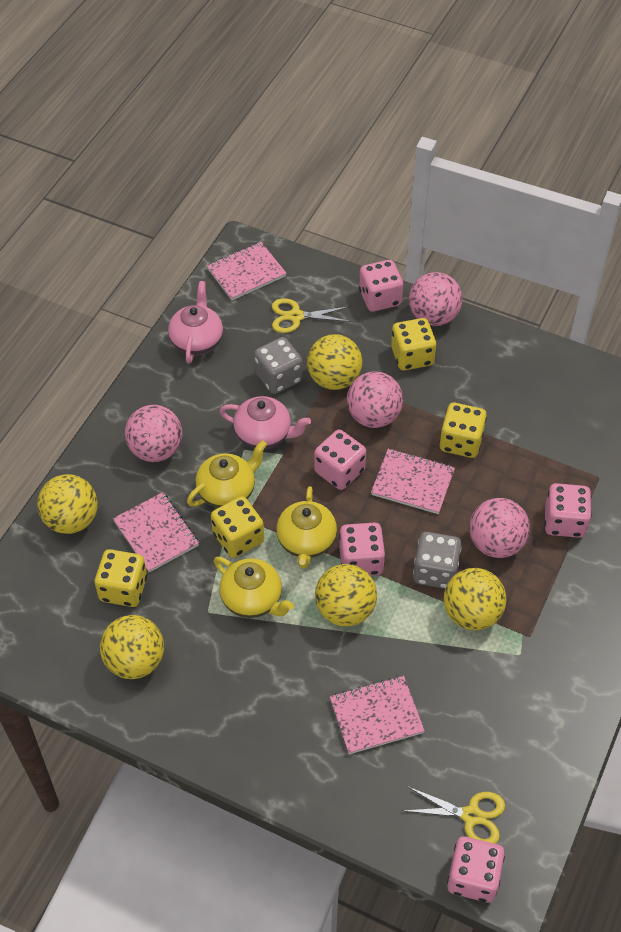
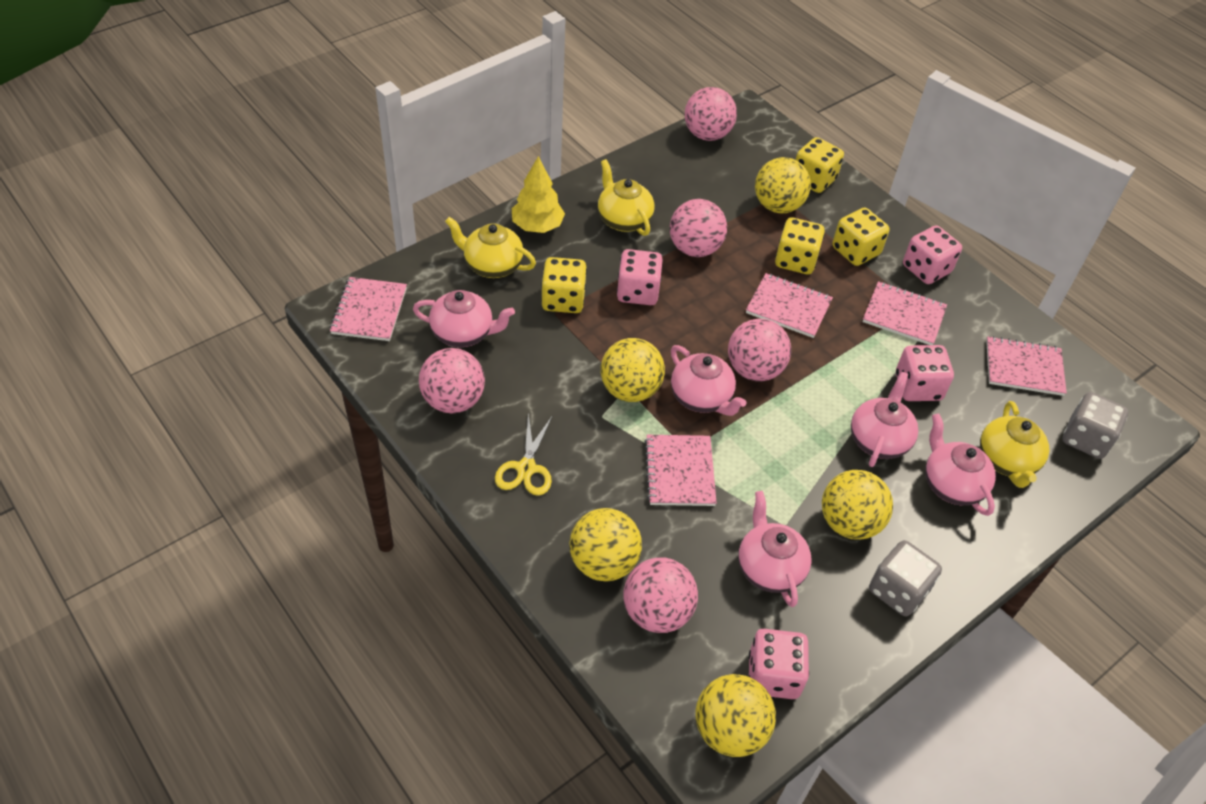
pink ball: [125,405,182,462] [347,371,403,428] [409,272,462,326] [469,498,530,558] = 4 -> [419,348,485,413] [623,557,698,633] [670,199,727,257] [685,87,737,141] [728,319,791,381] = 5
pink dice: [314,430,366,490] [339,522,385,576] [359,260,403,312] [447,836,505,902] [545,483,591,538] = 5 -> [617,249,663,305] [749,629,809,699] [896,345,954,401] [903,225,962,284] = 4
pink notebook: [113,492,199,572] [207,242,287,300] [330,676,425,754] [371,449,455,514] = 4 -> [330,277,407,341] [644,435,717,506] [746,273,833,338] [863,281,947,345] [986,336,1067,396] = 5
pink teapot: [168,281,223,364] [219,396,311,449] = 2 -> [413,290,515,347] [671,345,747,416] [738,491,812,607] [851,372,918,467] [925,413,996,516] = 5
yellow scissors: [272,298,350,333] [402,786,505,844] = 2 -> [495,414,552,496] = 1
yellow tree: none = 0 -> [512,156,565,233] = 1

